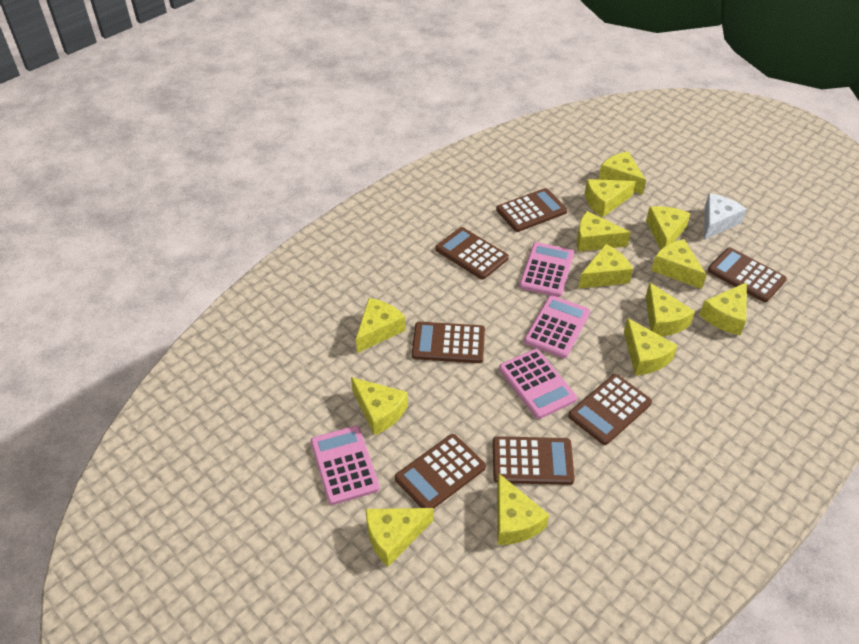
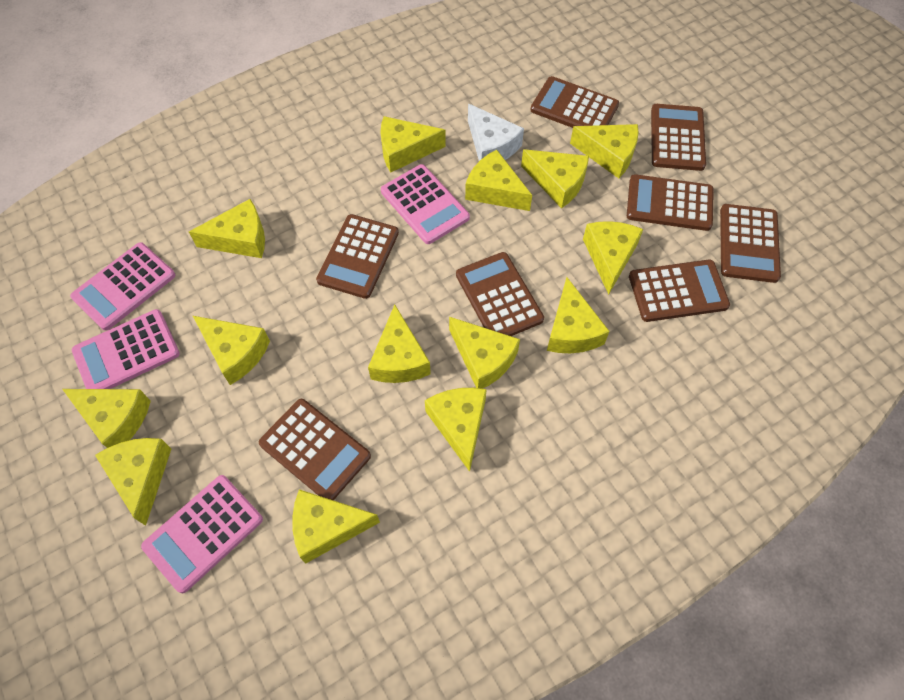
brown calculator: [395,434,486,509] [412,322,485,363] [435,227,509,280] [493,436,575,485] [496,188,567,232] [568,374,652,445] [708,248,787,302] = 7 -> [259,399,371,500] [316,214,399,299] [456,252,544,336] [531,76,619,128] [627,174,714,231] [629,259,730,322] [651,104,706,171] [720,204,781,283] = 8
yellow cheese: [351,377,408,435] [356,298,406,353] [366,508,433,567] [497,474,549,545] [577,211,631,252] [578,244,633,288] [585,179,636,218] [598,152,646,195] [624,318,678,375] [646,206,691,250] [646,282,695,336] [651,239,707,289] [699,282,747,335] = 13 -> [62,389,151,448] [95,438,171,526] [189,199,265,258] [193,316,270,385] [292,489,380,564] [368,305,431,383] [380,116,446,172] [425,388,487,472] [449,317,520,389] [465,150,532,211] [521,149,589,208] [547,277,610,353] [570,124,639,178] [583,221,643,295] = 14

